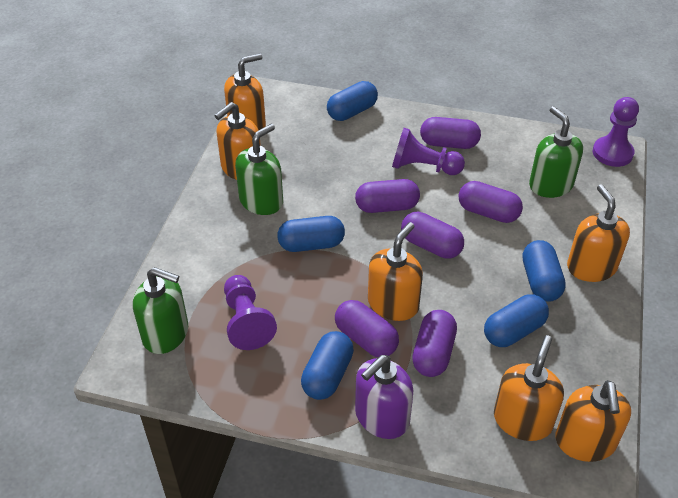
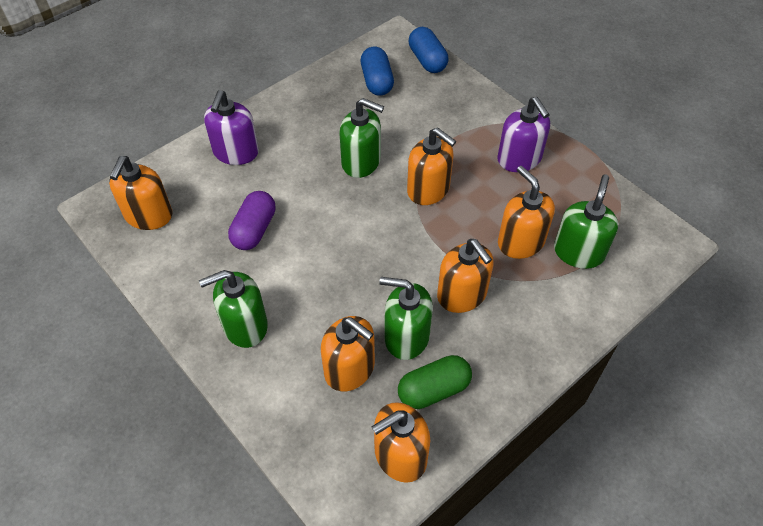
blue capsule: [277,216,345,252] [301,331,354,400] [327,81,378,121] [484,294,549,347] [523,240,566,302] = 5 -> [361,47,394,96] [409,27,448,73] = 2
green capsule: none = 0 -> [398,355,472,409] = 1
green soap dispenser: [133,267,188,354] [235,124,283,215] [529,106,583,198] = 3 -> [199,270,268,348] [339,98,384,178] [379,277,433,360] [554,175,618,269] = 4
purple capsule: [335,300,399,357] [355,179,420,213] [401,212,464,259] [412,310,457,377] [420,117,481,149] [459,181,523,223] = 6 -> [228,191,276,250] = 1
purple pawn: [224,275,277,350] [392,128,465,175] [593,97,639,167] = 3 -> none = 0
purple soap dispenser: [355,355,413,439] = 1 -> [204,90,259,165] [497,97,550,172] = 2

